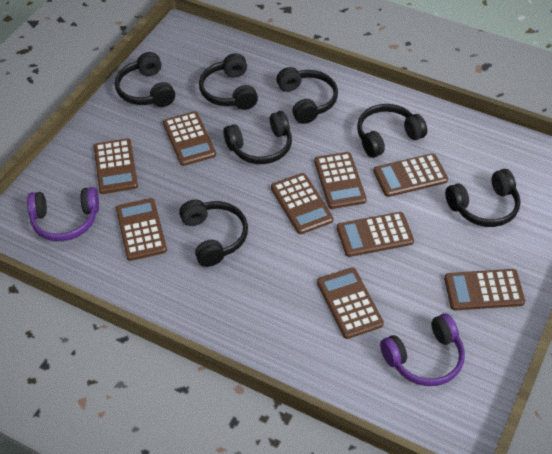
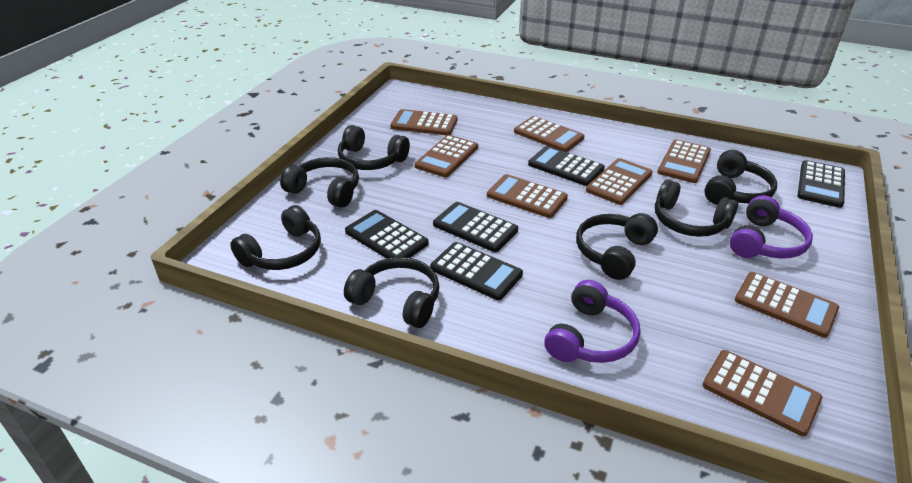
black calculator: none = 0 -> [345,210,429,259] [430,242,523,300] [433,202,518,252] [528,146,605,186] [797,160,845,208] = 5
brown calculator: [94,138,138,194] [116,198,167,261] [163,111,216,166] [271,173,333,234] [314,152,367,209] [317,268,384,339] [337,212,414,257] [373,153,448,197] [444,269,525,310] = 9 -> [390,109,457,135] [415,135,478,177] [487,174,568,218] [514,116,585,152] [586,158,653,205] [657,140,711,183] [703,350,822,436] [735,272,839,338] = 8

